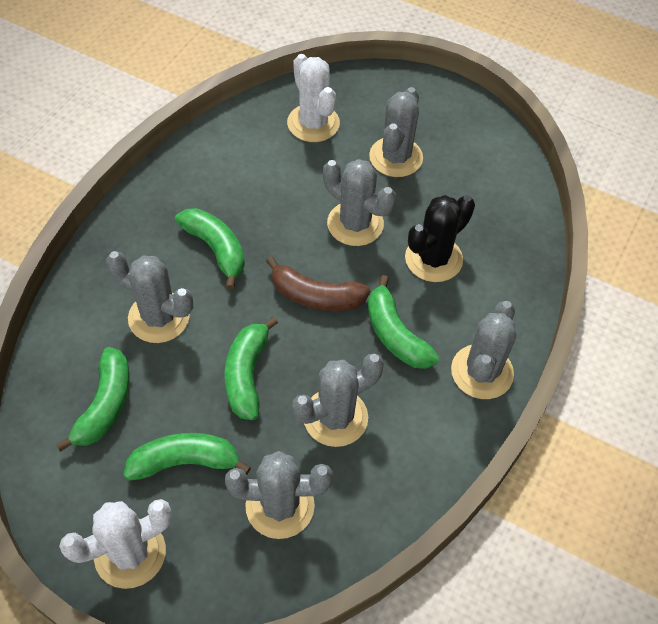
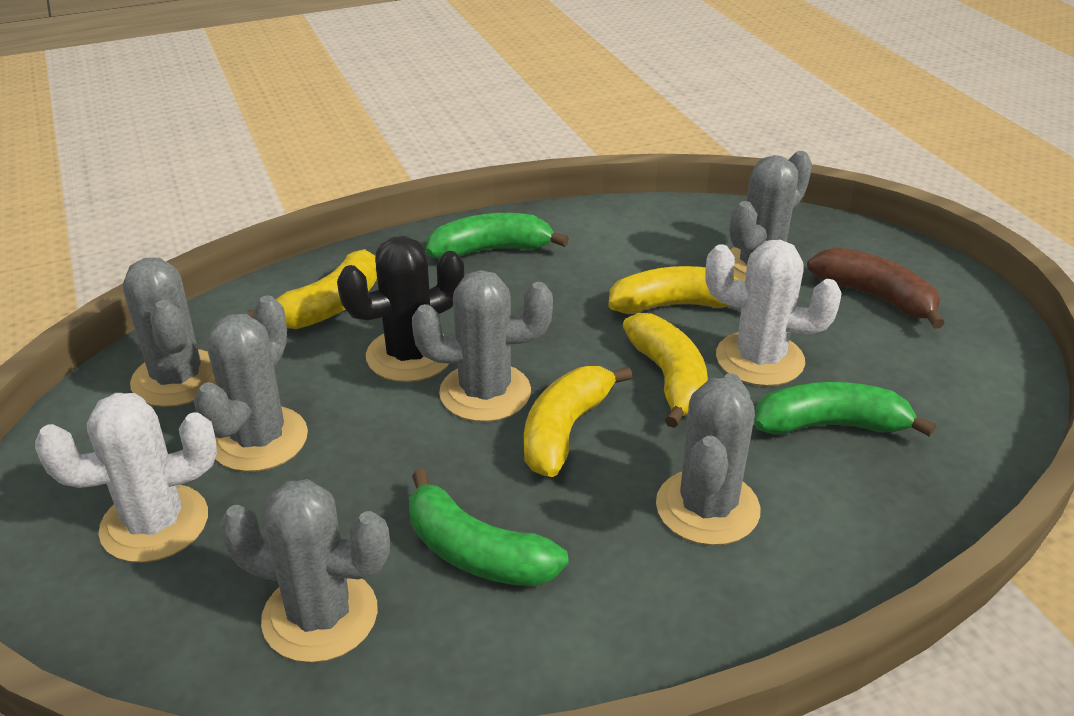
green banana: [56,347,130,452] [124,433,251,481] [175,208,245,290] [224,316,278,420] [368,275,439,369] = 5 -> [409,469,569,586] [426,213,569,259] [754,382,936,437] = 3
yellow banana: none = 0 -> [248,249,377,329] [524,366,633,477] [609,266,739,314] [622,313,708,428] = 4

